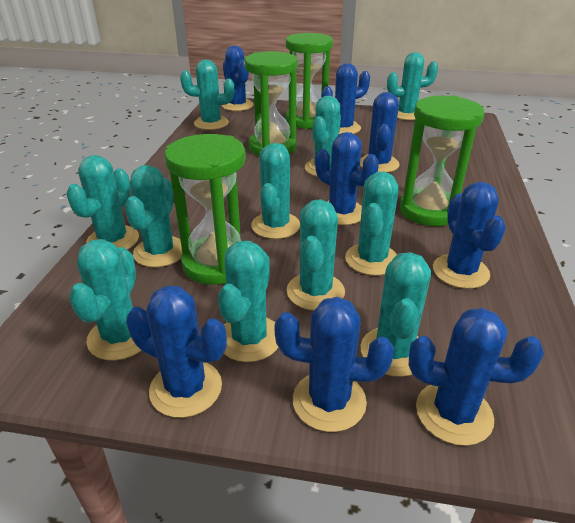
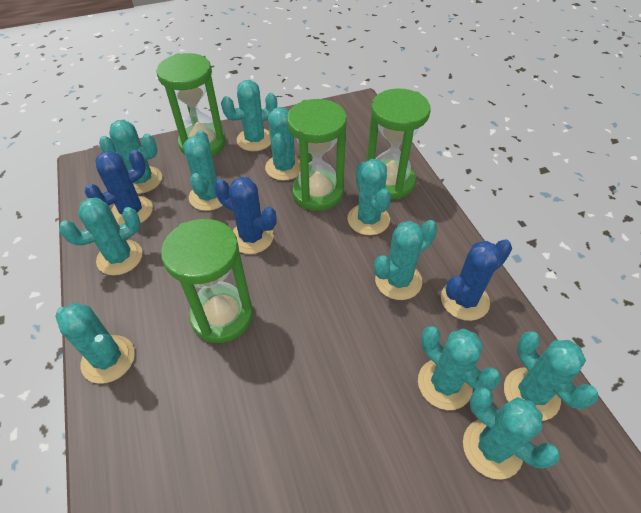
blue cactus: [126,286,227,418] [222,46,254,111] [274,297,394,432] [315,132,379,225] [321,63,370,134] [360,92,400,173] [409,308,544,446] [433,182,506,289] = 8 -> [85,150,153,226] [214,177,277,254] [441,239,512,321] = 3

